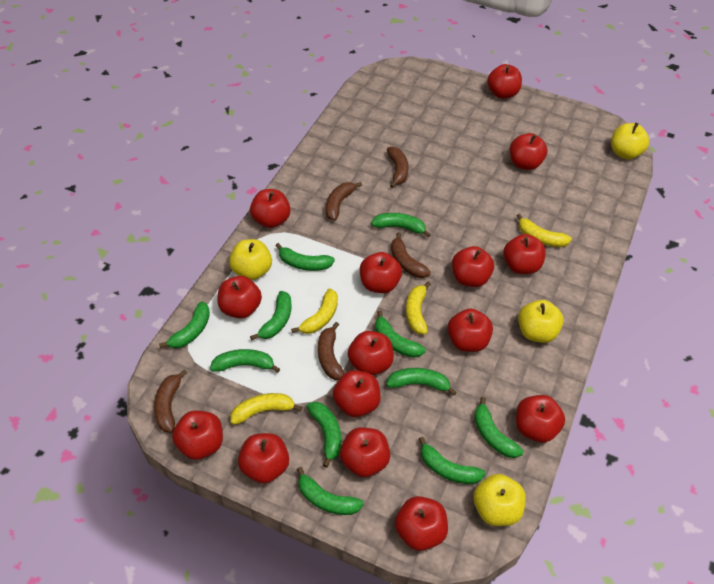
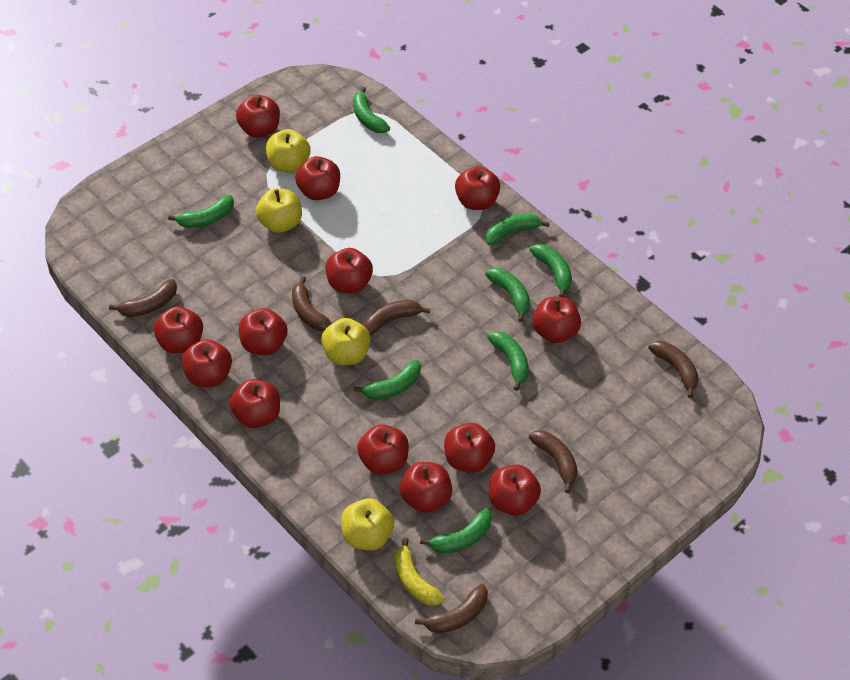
brown banana: [154,369,187,433] [318,322,344,380] [326,182,362,221] [387,147,409,188] [391,232,431,278] = 5 -> [109,279,177,317] [292,276,332,331] [364,300,431,335] [415,584,488,633] [529,430,578,493] [648,341,699,398] = 6
green banana: [159,301,210,349] [210,349,280,373] [250,291,292,340] [275,243,335,271] [297,467,364,515] [307,402,341,468] [371,213,431,237] [375,310,426,358] [386,368,457,396] [419,437,486,484] [474,397,523,458] = 11 -> [168,195,234,228] [353,87,390,133] [353,360,421,400] [420,509,492,554] [485,268,530,322] [486,213,550,245] [487,331,529,391] [530,244,572,297] = 8
red apple: [172,411,223,460] [217,276,262,319] [238,433,289,484] [250,189,291,228] [333,370,381,417] [340,427,390,477] [348,331,394,375] [360,252,402,293] [395,496,448,551] [448,309,493,352] [452,246,494,287] [487,64,522,99] [503,234,546,274] [510,133,547,170] [516,395,565,443] = 15 -> [154,306,203,354] [182,339,232,387] [230,379,280,428] [236,95,280,138] [239,308,288,355] [295,156,340,200] [325,248,373,293] [357,424,409,475] [400,462,452,513] [444,423,495,473] [455,166,500,210] [489,464,541,516] [533,297,581,343] = 13
yellow banana: [231,393,302,425] [291,288,338,334] [406,281,431,335] [516,214,572,247] = 4 -> [395,538,445,606] = 1

